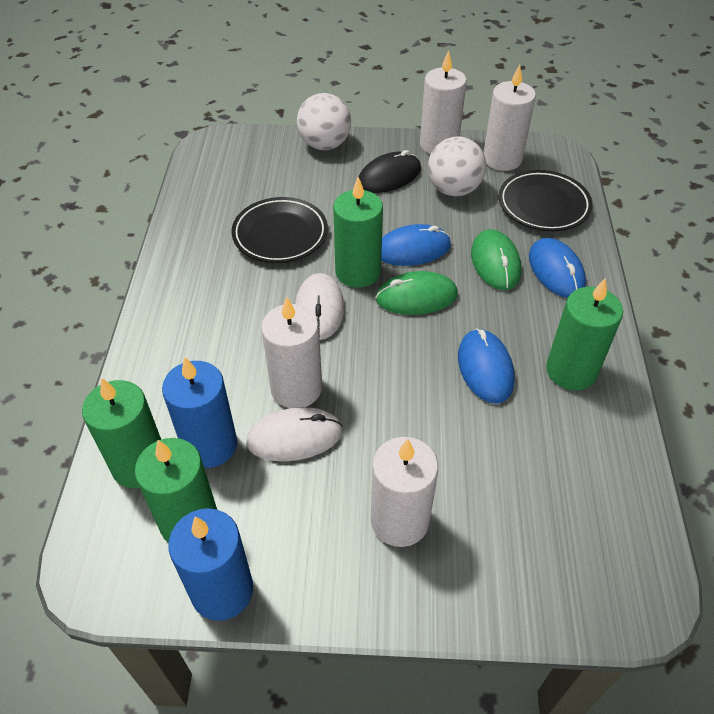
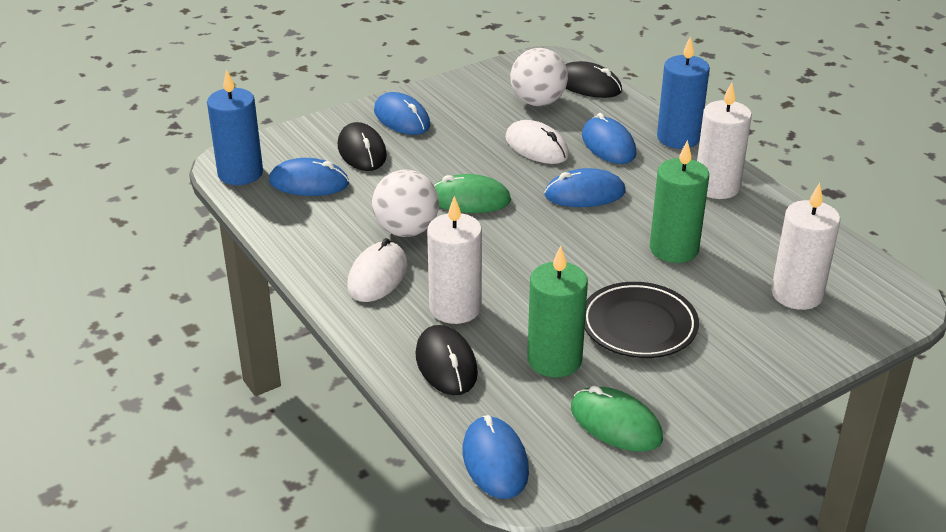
black mouse: [359,150,421,193] = 1 -> [338,122,387,171] [416,325,478,395] [565,61,622,98] = 3
black plate: [231,197,328,263] [499,170,593,231] = 2 -> [585,282,699,358] = 1
blue mouse: [381,224,451,266] [458,328,515,404] [529,238,586,298] = 3 -> [269,158,349,196] [374,92,430,135] [463,415,529,499] [544,168,625,207] [582,113,637,164] = 5
green candle: [82,377,161,488] [135,438,217,543] [333,177,383,288] [546,278,623,390] = 4 -> [527,246,588,377] [650,140,709,263] = 2
white candle: [261,297,322,408] [371,437,438,547] [420,50,467,154] [483,65,536,171] = 4 -> [427,196,482,324] [697,83,752,199] [771,183,840,310] = 3

